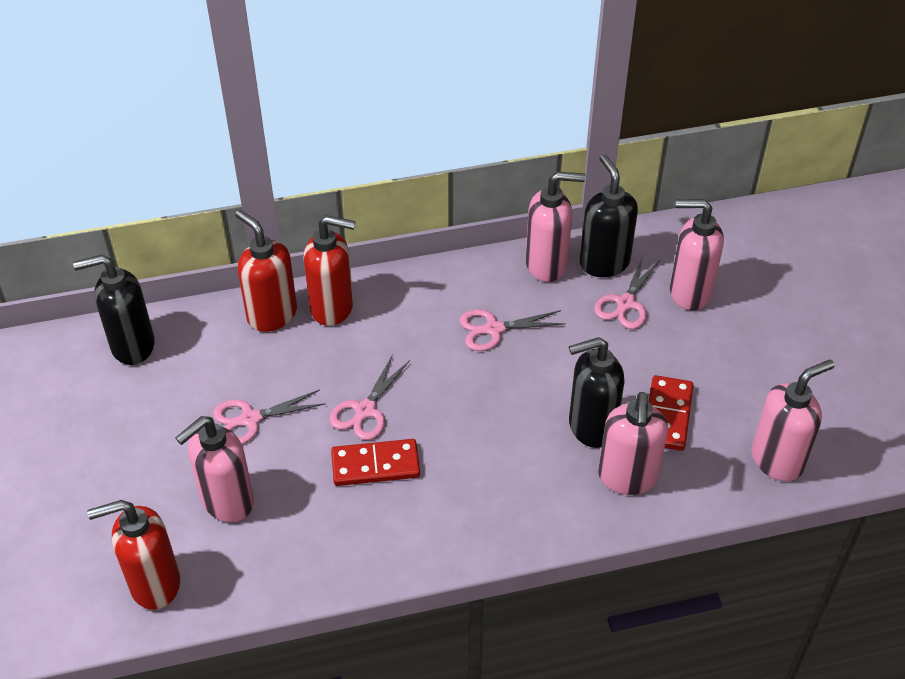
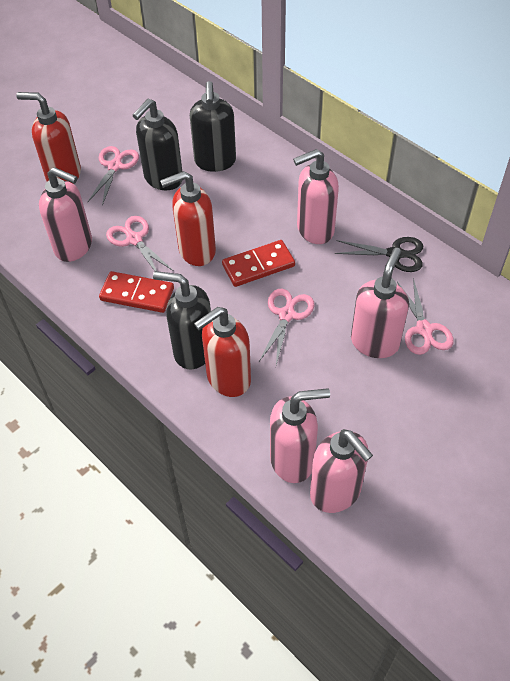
black scissors: none = 0 -> [335,237,423,272] = 1

